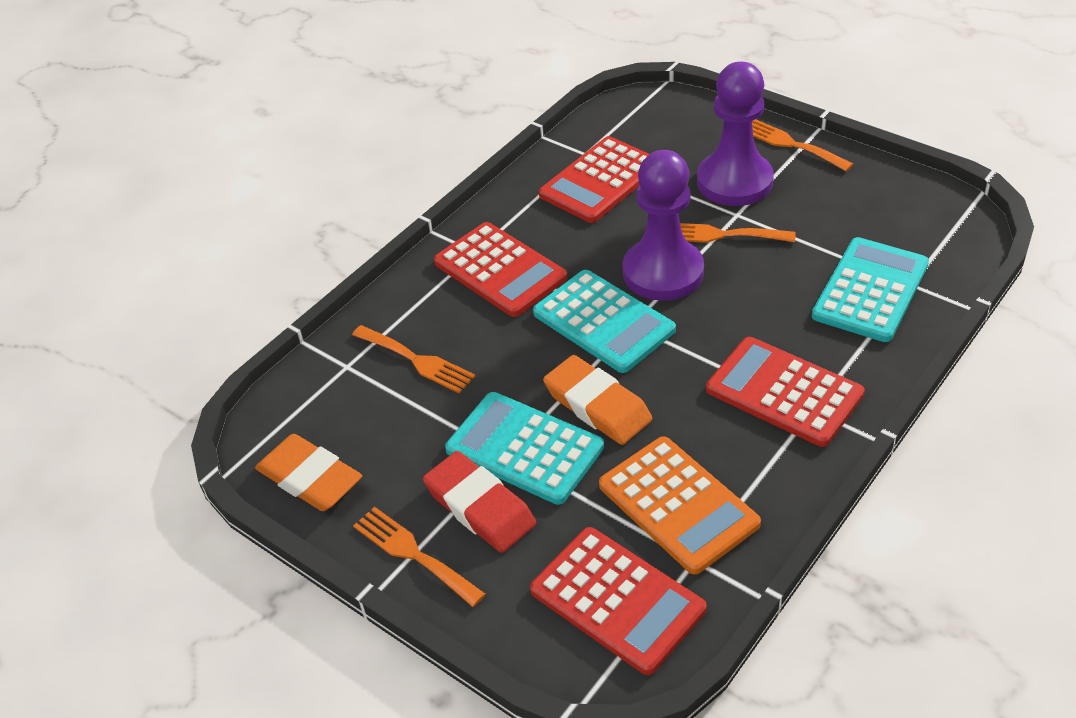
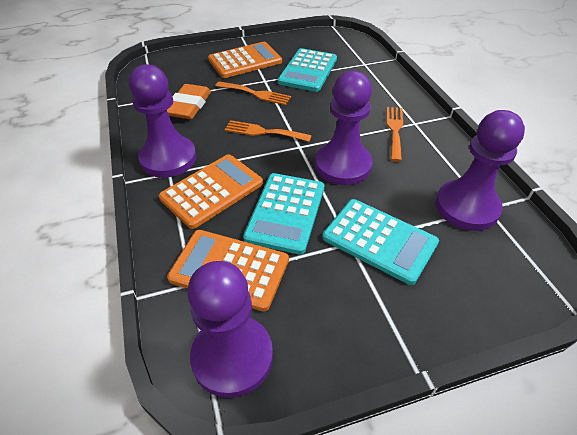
orange calculator: [599,436,761,574] = 1 -> [159,154,263,229] [167,230,289,312] [208,42,282,78] = 3
orange eraser: [255,434,362,511] [543,355,652,445] = 2 -> [167,84,211,119] = 1
orange fork: [352,325,475,393] [353,507,486,607] [680,223,796,243] [752,119,853,171] = 4 -> [215,81,291,105] [225,120,312,142] [387,107,403,162] = 3
purple pawn: [623,150,704,301] [697,62,774,206] = 2 -> [129,64,196,178] [187,261,273,398] [315,71,373,185] [436,110,525,231] = 4
red calculator: [434,222,568,317] [530,527,707,675] [539,136,649,223] [706,337,865,447] = 4 -> none = 0
red eraser: [423,451,536,553] = 1 -> none = 0

